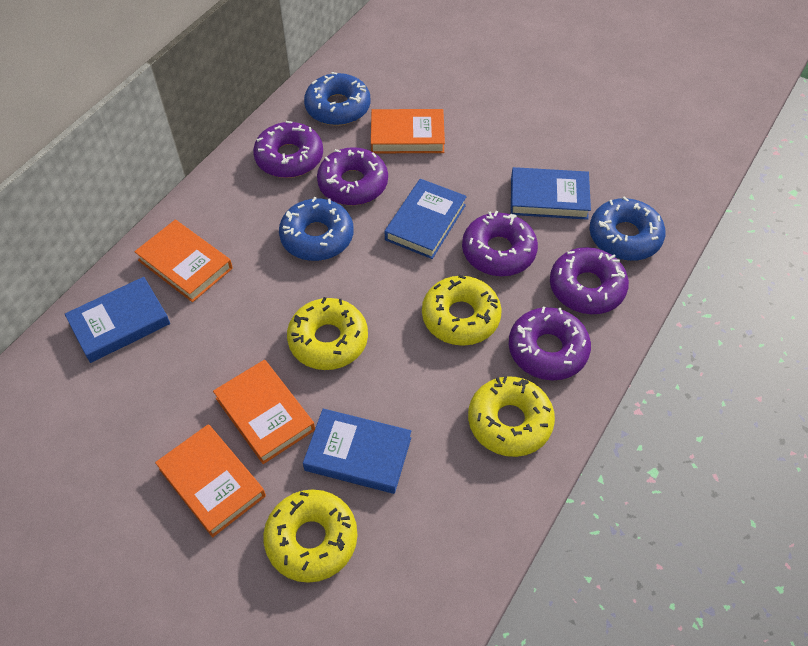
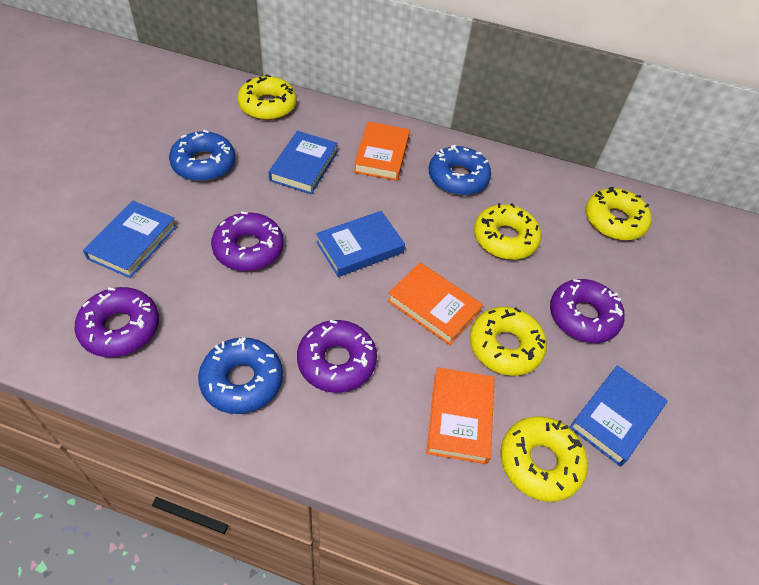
orange book: [134,220,233,302] [155,424,266,537] [213,360,315,464] [371,109,445,153] = 4 -> [354,122,410,181] [387,263,483,345] [426,367,494,464] = 3
purple donut: [253,121,323,178] [317,147,388,205] [462,211,538,276] [509,307,591,380] [550,247,629,314] = 5 -> [74,287,159,357] [211,211,284,271] [297,320,377,393] [550,279,625,343] = 4
yellow donut: [263,489,358,583] [287,297,368,370] [422,275,502,346] [468,376,555,457] = 4 -> [237,74,297,120] [470,307,547,376] [474,203,542,260] [500,416,588,502] [585,187,652,240] = 5

